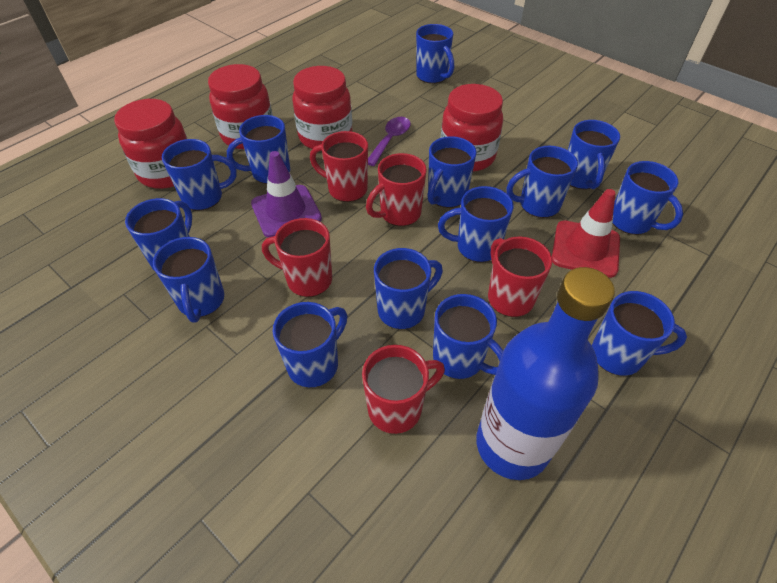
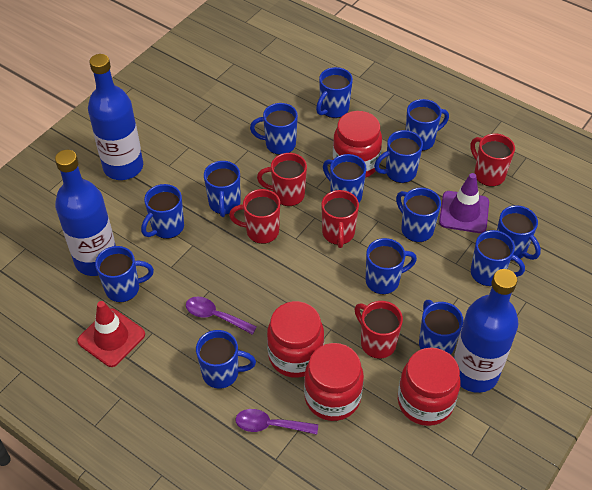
blue bottle: [476,267,615,480] = 1 -> [55,150,116,276] [88,54,143,180] [454,269,518,393] = 3
purple spoon: [368,117,411,166] = 1 -> [186,297,257,335] [235,409,318,435] = 2

